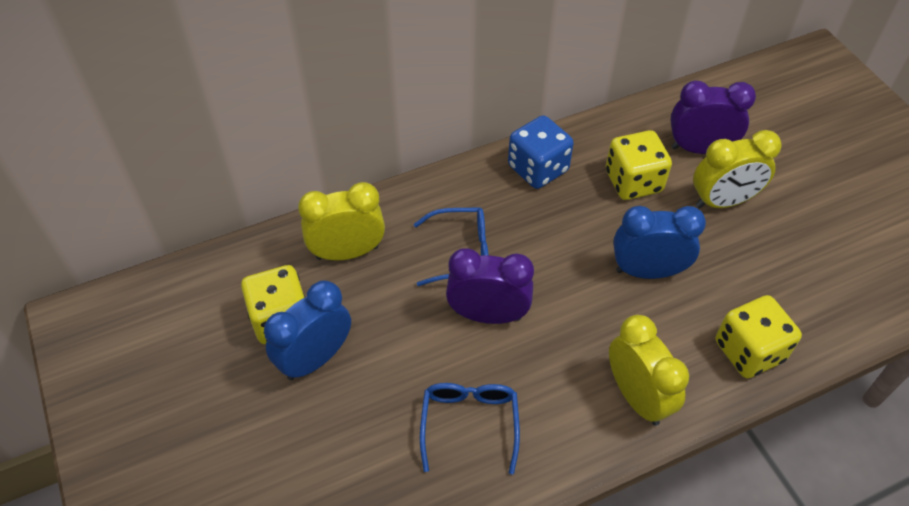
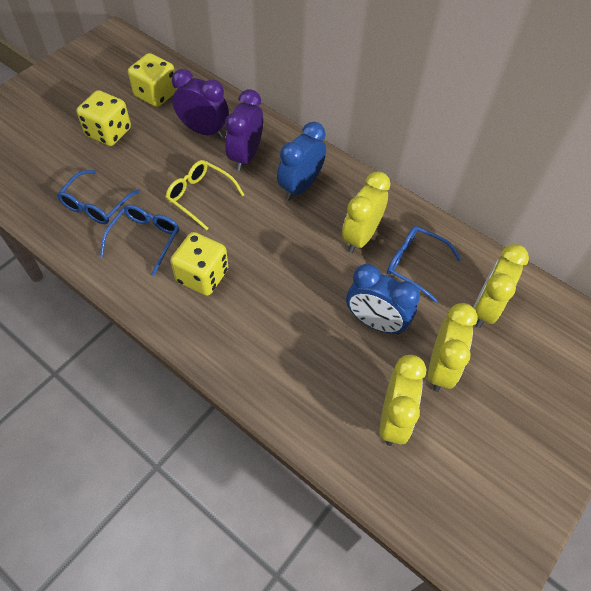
blue dice: [508,115,574,189] = 1 -> none = 0
blue glasses: [414,207,489,286] [420,383,520,475] = 2 -> [57,170,140,224] [100,205,179,276] [387,226,462,303] = 3
yellow clock: [298,182,385,260] [609,315,689,426] [693,130,782,209] = 3 -> [342,171,391,253] [379,355,426,446] [428,303,478,392] [473,244,529,328] = 4
yellow glasses: none = 0 -> [165,160,244,230] = 1

